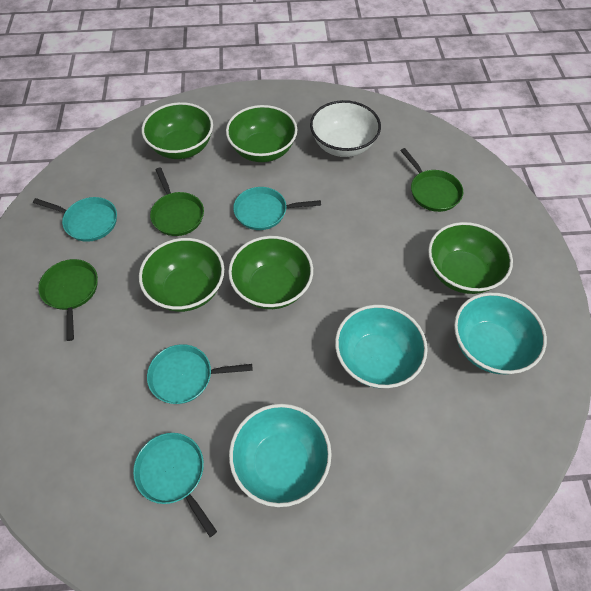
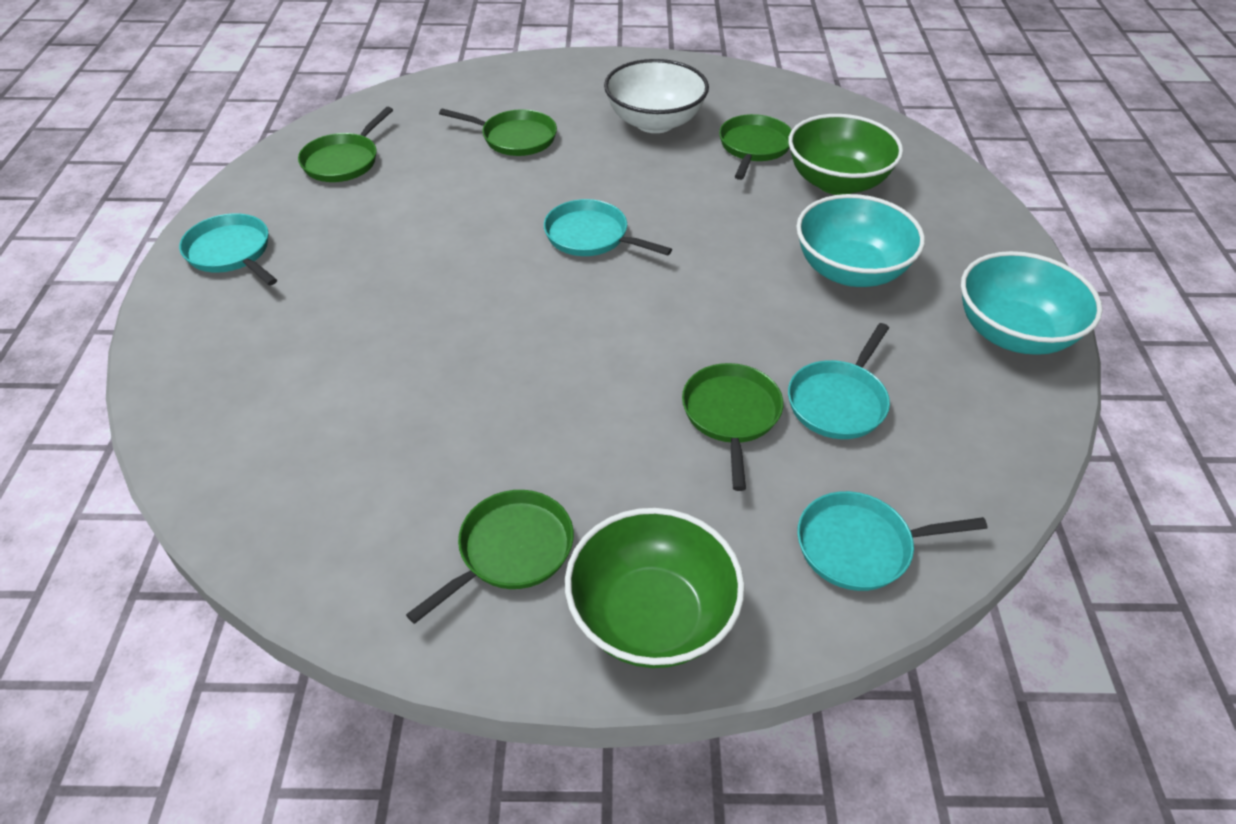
green bowl: [139,238,224,312] [142,102,213,159] [226,105,297,162] [228,236,313,309] [428,222,513,294] = 5 -> [565,508,745,668] [788,114,903,195] = 2
green pan: [38,259,98,341] [150,168,204,236] [400,148,463,212] = 3 -> [298,107,393,182] [406,490,574,624] [439,109,557,156] [682,363,783,491] [719,114,792,180] = 5
turquoise bowl: [229,404,332,507] [335,305,428,388] [454,292,547,374] = 3 -> [796,194,925,287] [961,251,1103,355] = 2

